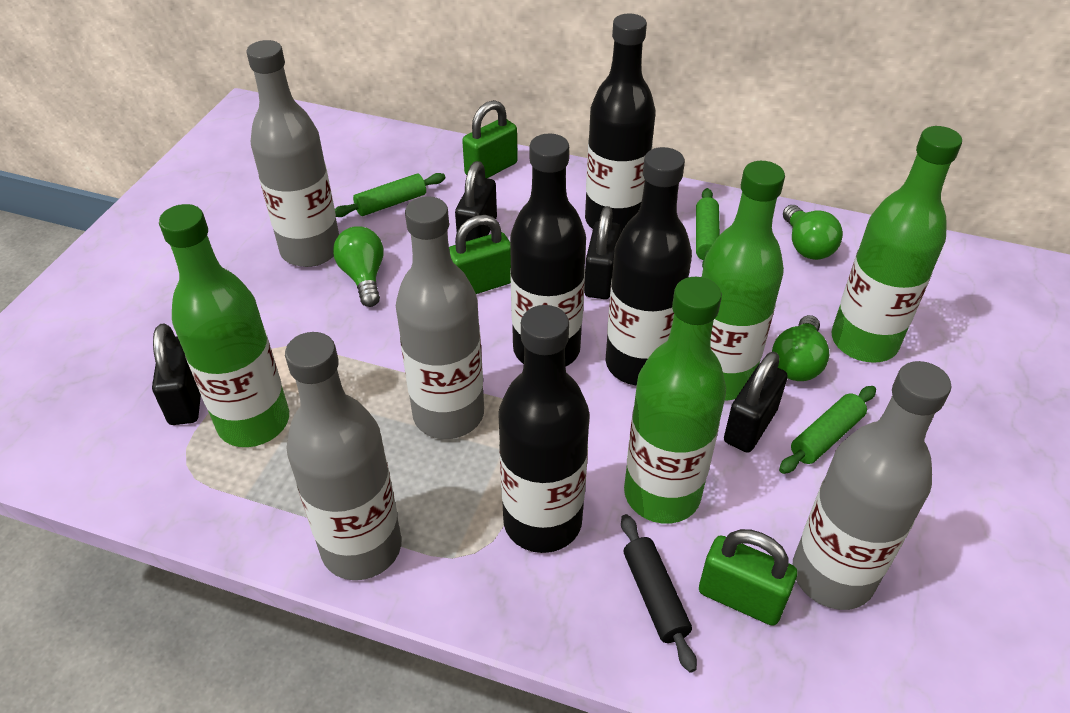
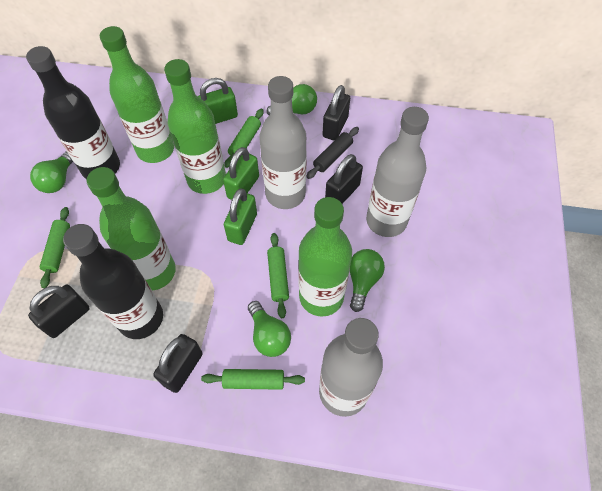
black bottle: [498,305,590,553] [510,134,586,367] [585,14,656,232] [606,147,692,386] = 4 -> [26,46,120,179] [63,224,163,339] = 2
green light bulb: [333,226,384,307] [772,315,829,381] [783,205,843,260] = 3 -> [30,151,73,193] [248,301,291,357] [267,84,317,115] [350,249,385,312] = 4
green rolling pin: [335,173,445,217] [696,188,720,267] [779,386,876,474] = 3 -> [40,207,70,288] [201,369,305,390] [225,109,263,168] [267,233,289,318] = 4
grey bottle: [246,40,339,267] [285,332,402,580] [396,196,484,439] [793,361,951,610] = 4 -> [259,76,307,209] [319,318,383,417] [366,107,429,237] = 3

